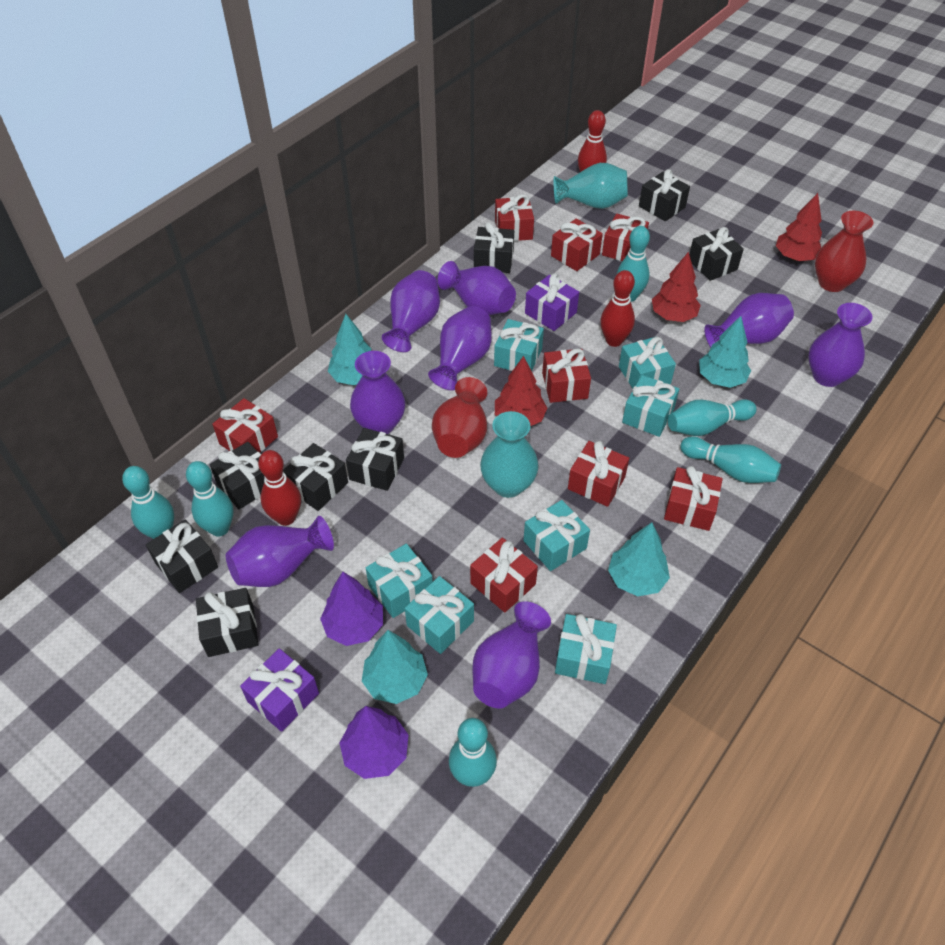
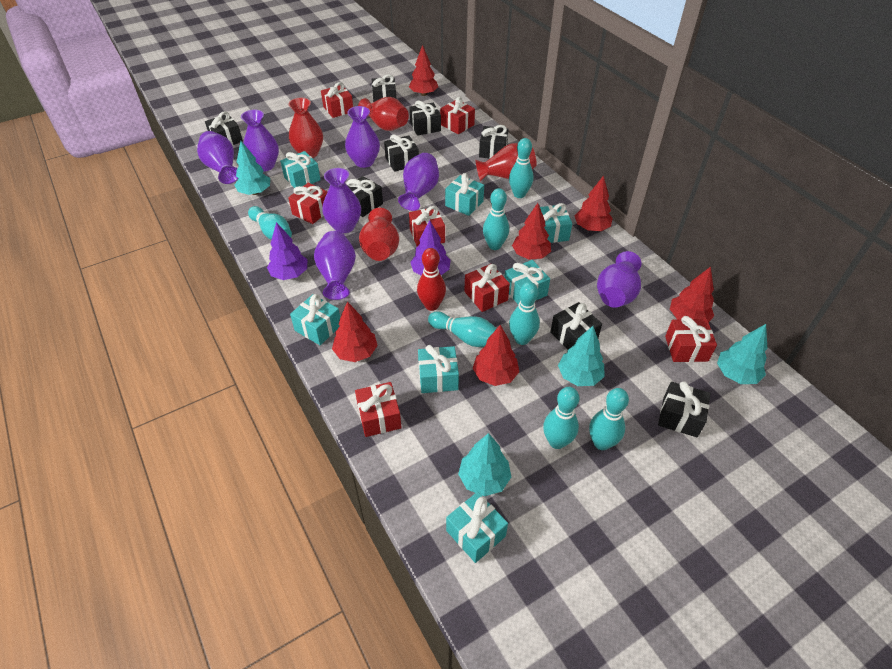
purple gift: [240,648,319,732] [525,274,579,331] = 2 -> none = 0
purple vase: [226,516,334,587] [350,351,405,434] [382,270,440,352] [428,306,492,390] [438,261,516,315] [472,601,551,709] [704,293,794,348] [808,303,872,387] = 8 -> [197,131,238,184] [241,110,279,171] [314,231,356,300] [322,168,361,233] [345,106,380,168] [398,153,439,211] [597,251,641,308] = 7
red bowling pin: [258,450,301,526] [578,110,607,172] [600,270,635,347] = 3 -> [417,248,446,311] = 1
red gift: [212,398,278,453] [470,538,538,613] [495,194,534,241] [542,348,591,403] [551,218,603,271] [568,441,629,507] [602,214,649,261] [664,466,723,531] = 8 -> [288,183,328,224] [321,82,353,118] [355,382,402,437] [409,206,445,246] [440,97,475,134] [464,264,510,312] [665,316,717,362] = 7
red tree: [495,356,547,426] [652,252,701,322] [776,193,822,261] = 3 -> [332,301,378,362] [409,45,438,96] [473,325,519,386] [512,203,551,260] [574,175,613,231] [670,267,714,322] = 6
red vase: [432,377,487,458] [815,211,874,292] = 2 -> [288,98,323,158] [358,97,409,131] [359,208,399,261] [475,143,537,182] = 4
turquoise bowling pin: [122,466,174,539] [186,461,233,537] [449,718,497,787] [616,226,650,302] [668,399,757,436] [680,436,781,483] = 6 -> [248,206,292,240] [428,311,497,347] [483,188,509,250] [509,138,534,198] [509,282,540,345] [543,387,579,449] [589,388,629,450] = 7
turquoise vase: [480,411,539,498] [554,163,628,209] = 2 -> none = 0

